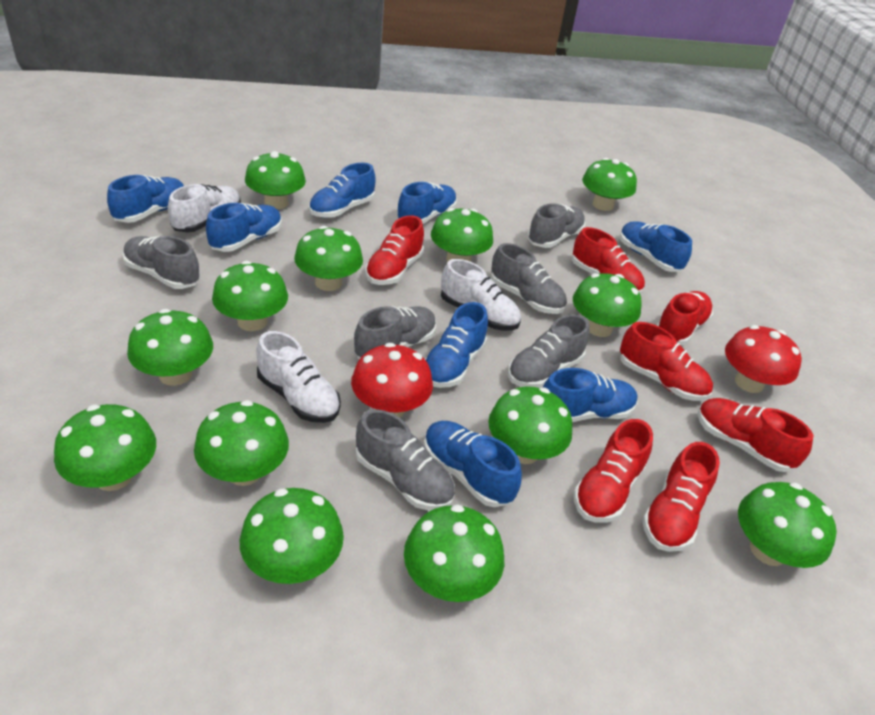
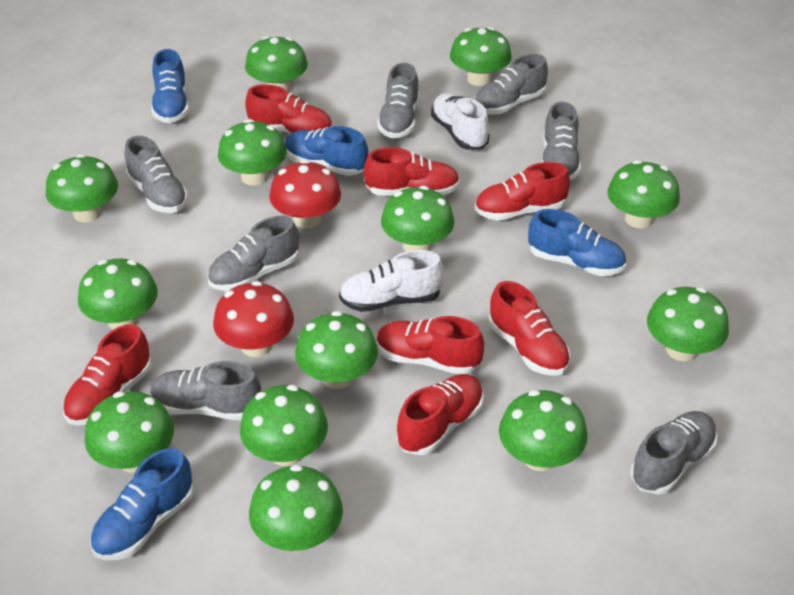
blue shoe: [107,175,184,223] [206,203,282,252] [309,163,376,218] [397,182,457,224] [424,421,522,507] [425,302,488,388] [543,368,638,422] [620,221,692,272] = 8 -> [90,448,194,560] [151,49,189,123] [285,126,369,176] [528,209,626,276] = 4
grey shoe: [123,236,200,289] [354,306,436,359] [356,409,455,510] [491,243,567,314] [508,314,590,388] [527,203,585,248] = 6 -> [124,136,188,213] [150,361,261,420] [207,216,299,291] [377,63,419,138] [475,54,548,114] [542,102,581,180] [631,411,718,495] = 7
white shoe: [168,184,241,233] [256,331,341,423] [441,259,521,331] = 3 -> [339,250,444,312] [431,93,490,150] = 2

